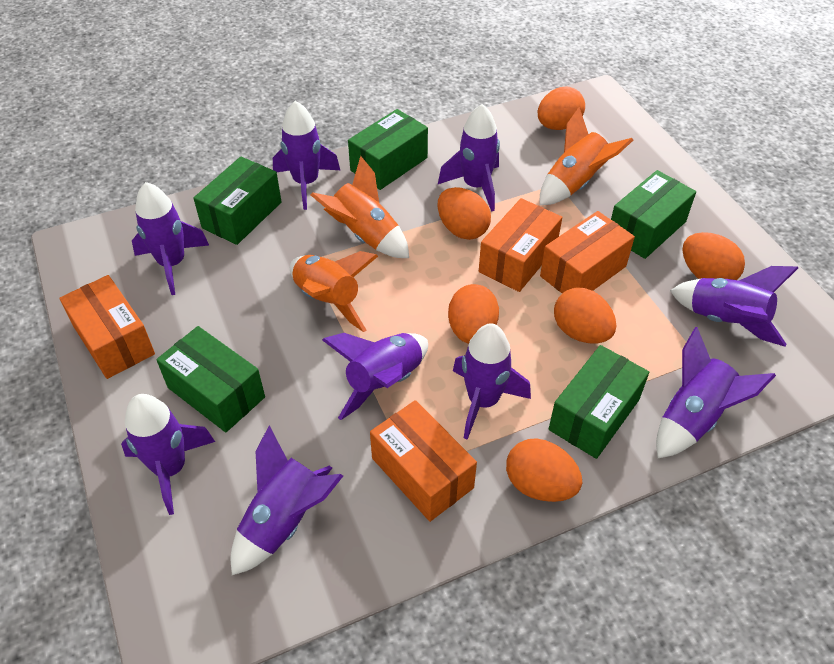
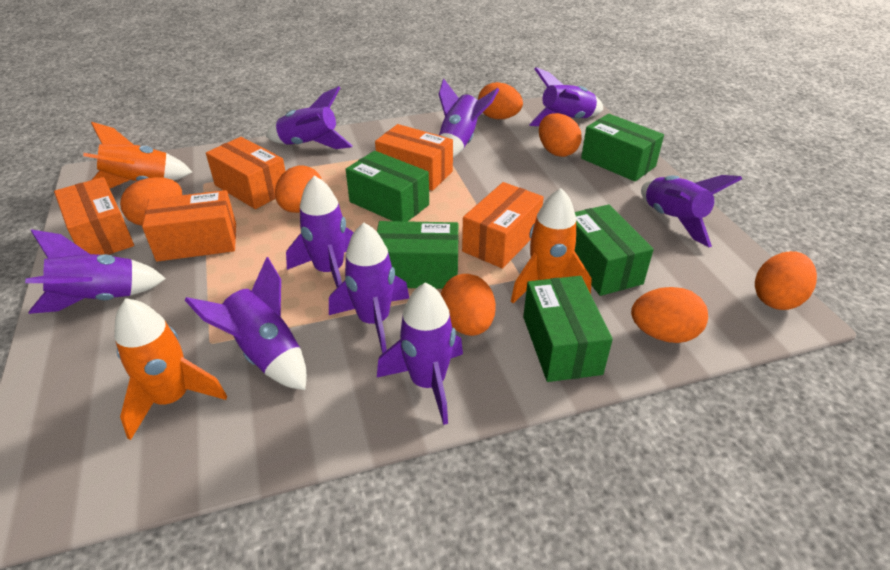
orange box: [59,275,155,379] [370,400,477,522] [479,198,562,292] [540,211,635,293] = 4 -> [54,177,134,255] [142,190,236,262] [206,137,285,209] [375,124,453,191] [462,182,544,269] = 5
orange egg: [438,187,491,240] [448,284,499,344] [506,438,582,502] [538,87,585,130] [554,288,616,344] [683,232,745,280] = 6 -> [120,177,182,226] [275,165,322,213] [441,274,496,336] [478,82,523,119] [539,113,582,157] [631,287,708,343] [755,251,817,310] = 7

